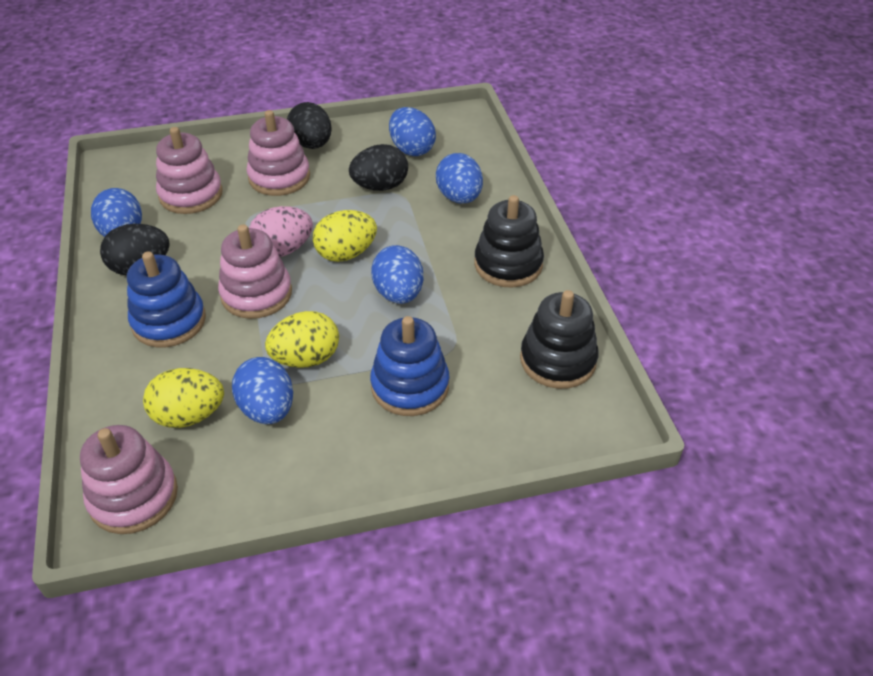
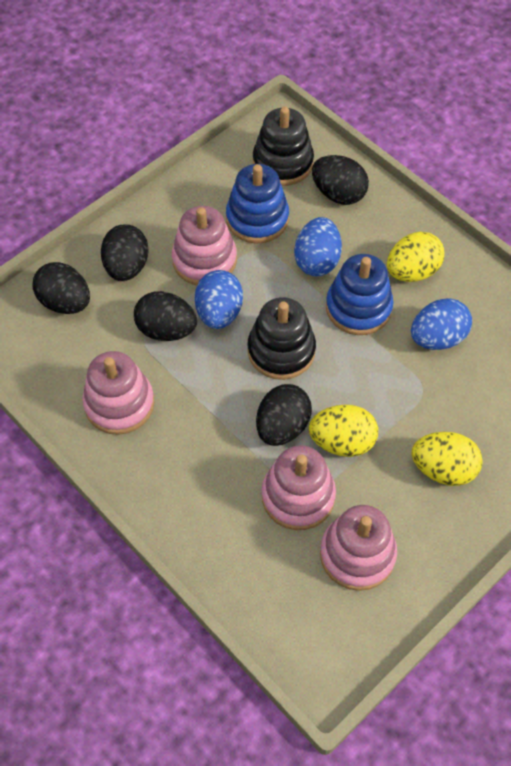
black egg: [100,224,170,275] [287,102,332,149] [349,144,408,191] = 3 -> [33,262,90,314] [101,224,149,281] [134,291,197,341] [256,384,312,446] [312,155,369,205] = 5
blue egg: [91,188,142,237] [232,357,293,424] [371,245,424,304] [389,107,436,156] [436,153,483,204] = 5 -> [195,270,243,329] [294,217,342,276] [411,298,472,350] = 3
pink egg: [249,206,313,257] = 1 -> none = 0

